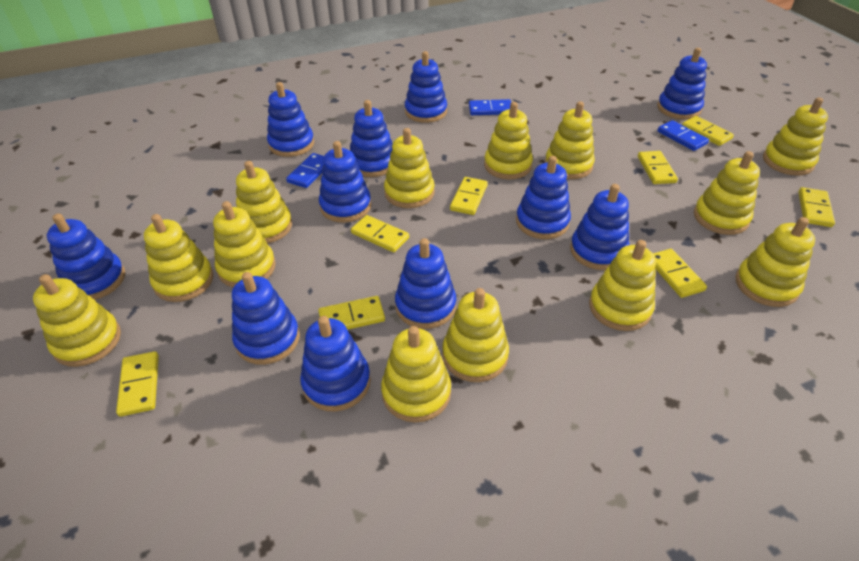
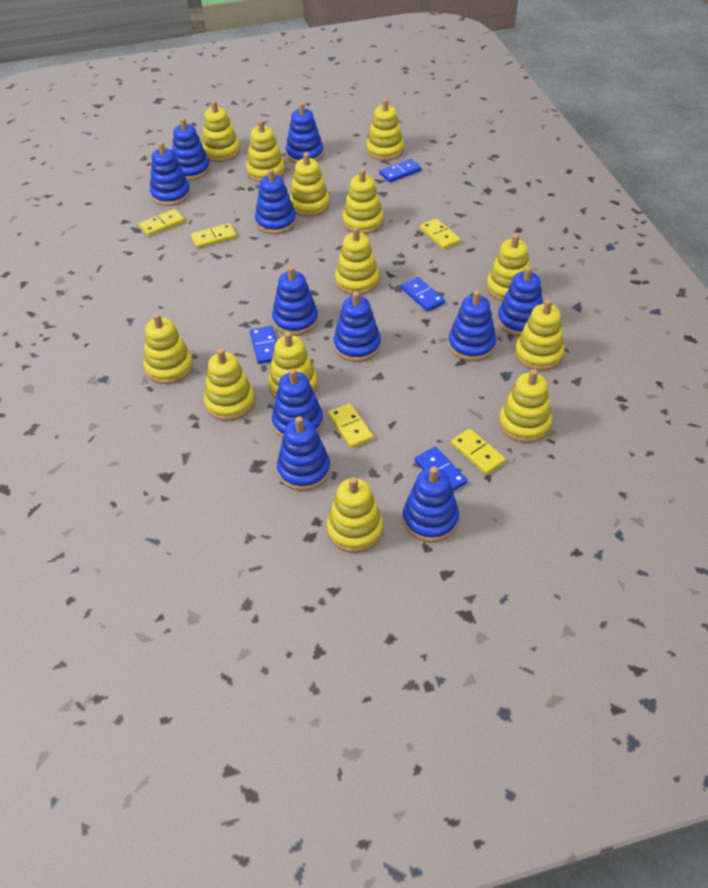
blue domino: [286,153,324,188] [469,99,511,115] [657,120,709,151] = 3 -> [250,326,277,364] [379,159,421,183] [401,277,445,312] [415,447,467,491] = 4
yellow domino: [116,351,159,417] [318,296,385,330] [351,215,409,252] [450,177,488,215] [638,151,678,184] [653,249,707,298] [682,116,734,146] [798,187,835,227] = 8 -> [139,209,185,236] [191,223,237,248] [328,403,374,448] [420,218,461,249] [451,429,506,474] = 5

